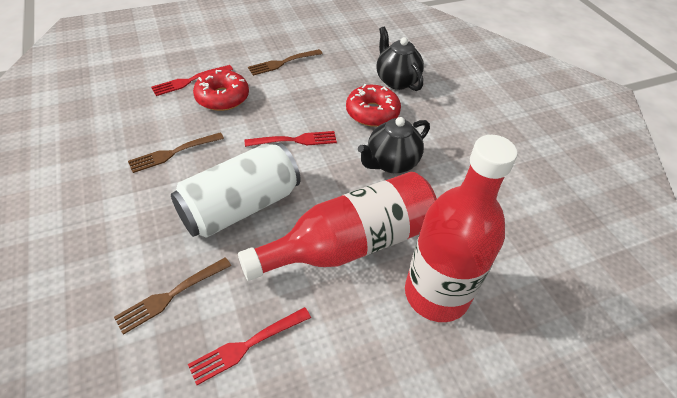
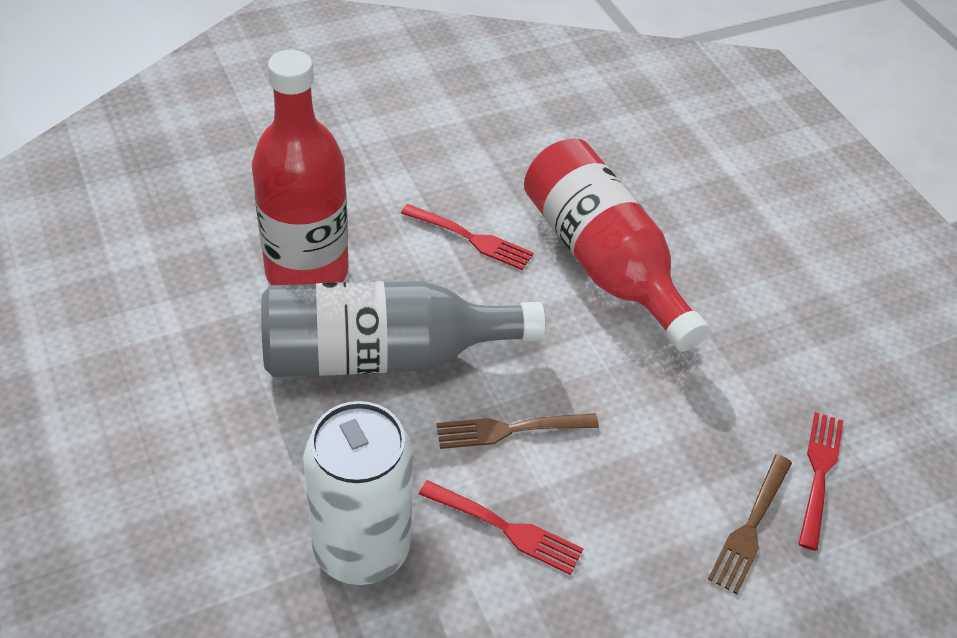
black teapot: [358,117,430,173] [377,27,424,91] = 2 -> none = 0
brown fork: [114,257,231,335] [128,132,224,173] [248,49,323,76] = 3 -> [437,413,599,449] [708,455,792,594] = 2
grey bottle: none = 0 -> [261,281,546,377] = 1
red donut: [193,70,249,111] [346,84,401,127] = 2 -> none = 0

